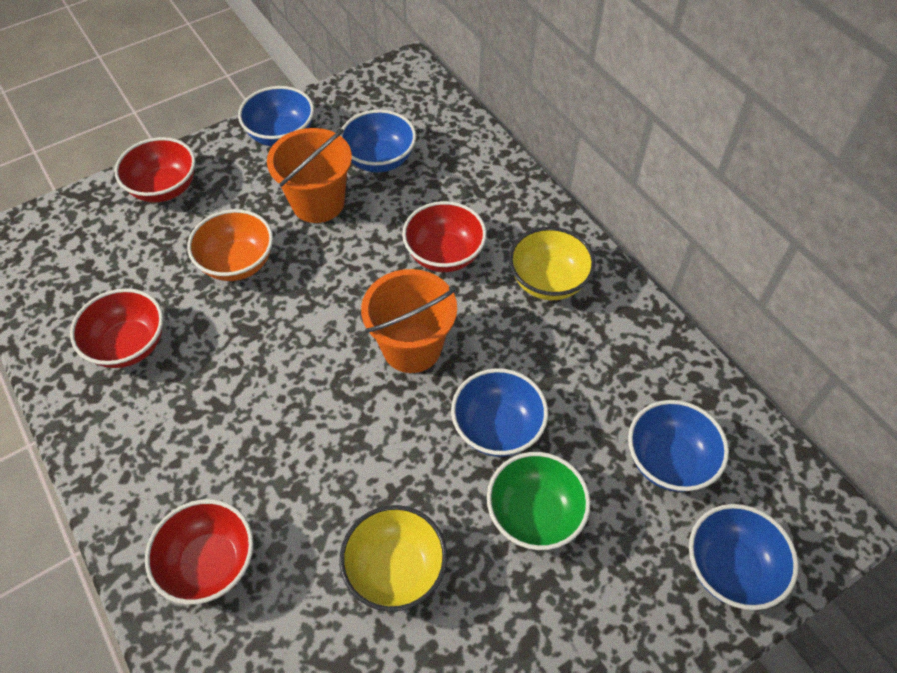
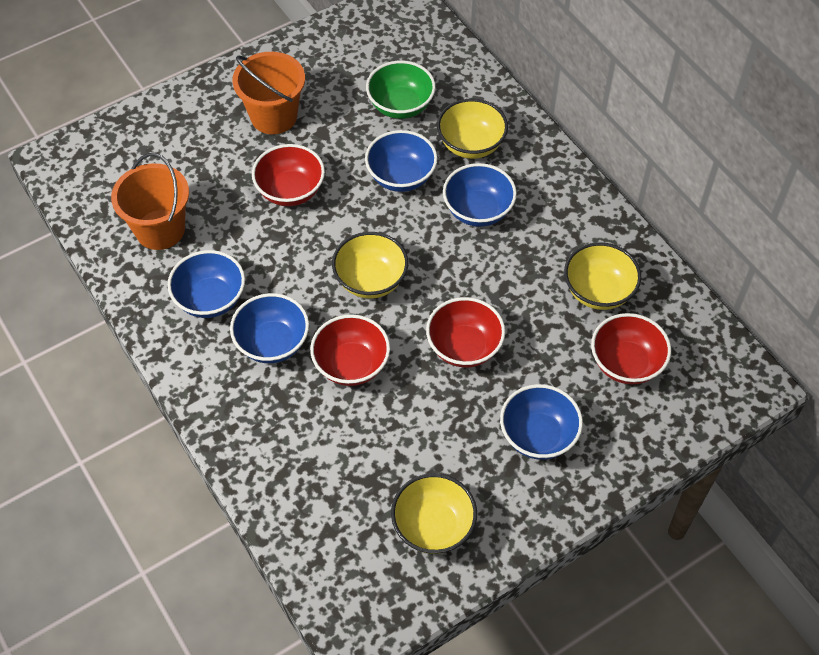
orange bowl: [187,209,273,281] = 1 -> none = 0
yellow bowl: [340,505,447,612] [509,227,595,300] = 2 -> [332,232,408,299] [391,473,477,554] [437,99,508,159] [564,242,641,310] = 4

